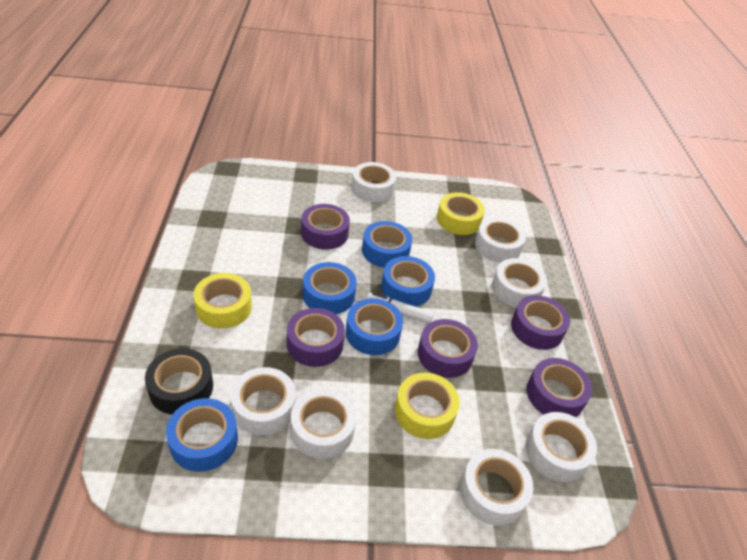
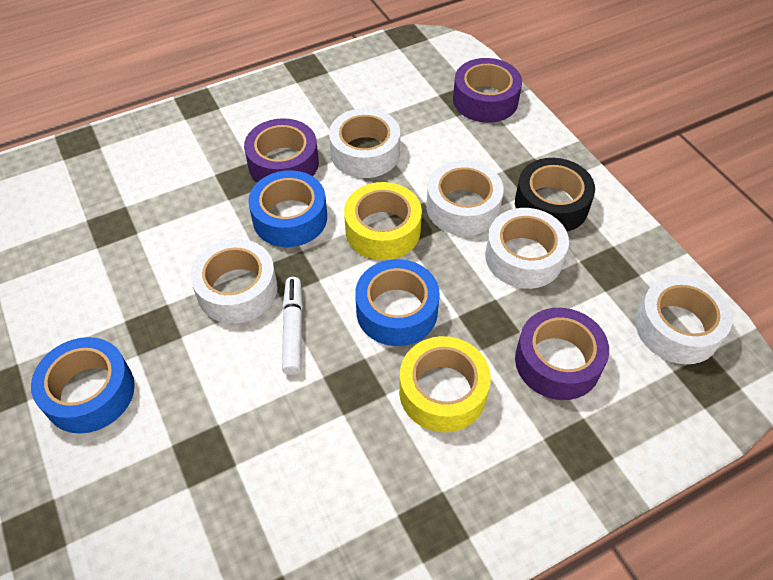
blue tape: [166,398,238,472] [303,262,357,314] [346,298,403,355] [362,221,412,268] [381,256,435,307] = 5 -> [31,337,135,434] [248,170,327,247] [355,259,440,346] = 3
purple tape: [287,308,345,367] [301,204,350,250] [418,319,478,378] [511,295,570,350] [527,358,592,417] = 5 -> [244,118,319,182] [453,58,522,123] [515,308,609,400] = 3
white tape: [230,367,296,435] [291,389,356,459] [351,162,396,202] [460,449,533,525] [475,218,526,263] [492,258,547,308] [526,412,597,482] = 7 -> [190,239,278,324] [329,108,400,178] [426,160,504,236] [485,208,569,289] [635,275,733,364] = 5
yellow tape: [193,273,252,329] [395,373,460,439] [437,192,485,235] = 3 -> [344,182,422,260] [399,336,491,432] = 2

